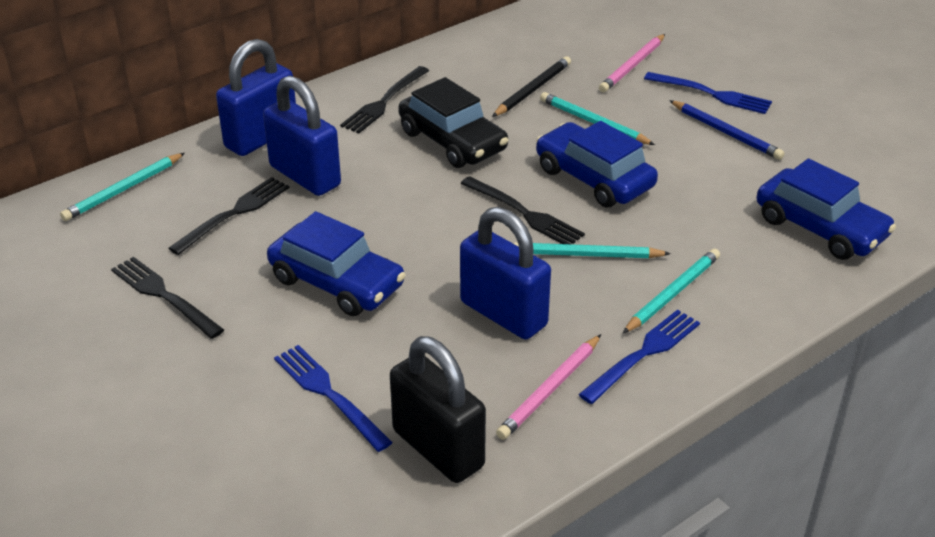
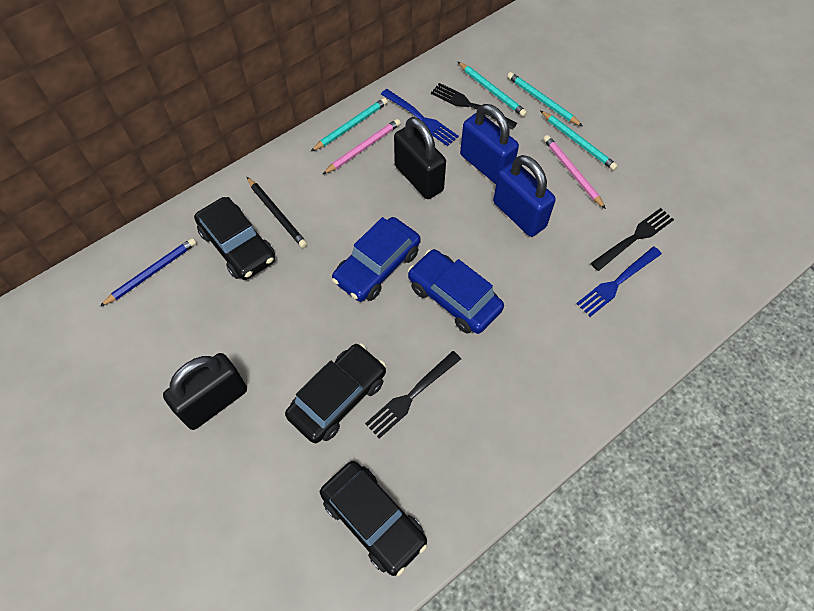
black car: [398,77,508,168] = 1 -> [194,197,275,280] [285,344,386,443] [320,461,428,576] = 3
black fork: [111,257,224,339] [168,177,290,255] [340,66,429,133] [461,176,585,244] = 4 -> [365,351,461,439] [431,83,517,130] [591,208,674,271] = 3
black padlock: [390,336,486,483] = 1 -> [163,353,247,430] [394,117,446,199] = 2
blue car: [267,211,405,316] [536,121,658,207] [756,158,896,260] = 3 -> [332,217,421,302] [408,249,504,334] = 2
blue fork: [274,345,393,452] [578,310,700,404] [644,72,772,114] = 3 -> [381,89,459,146] [576,247,662,317] = 2
blue padlock: [216,39,296,156] [263,76,341,196] [460,207,551,339] = 3 -> [460,104,519,184] [493,155,556,237] = 2

